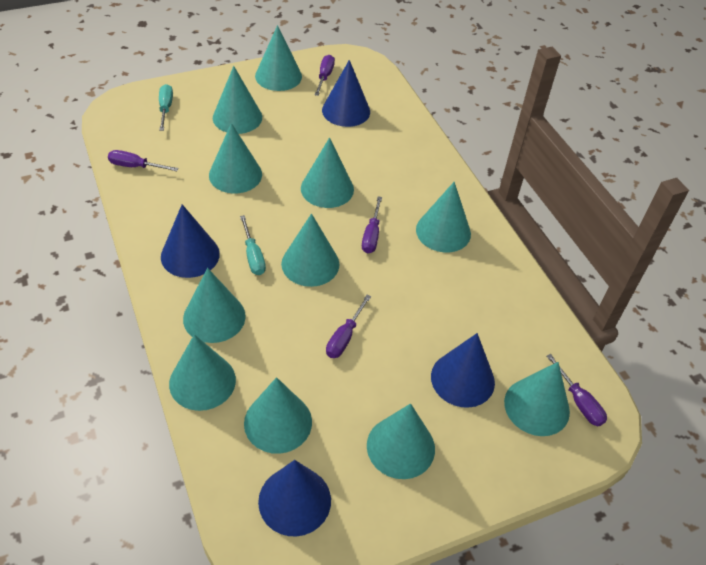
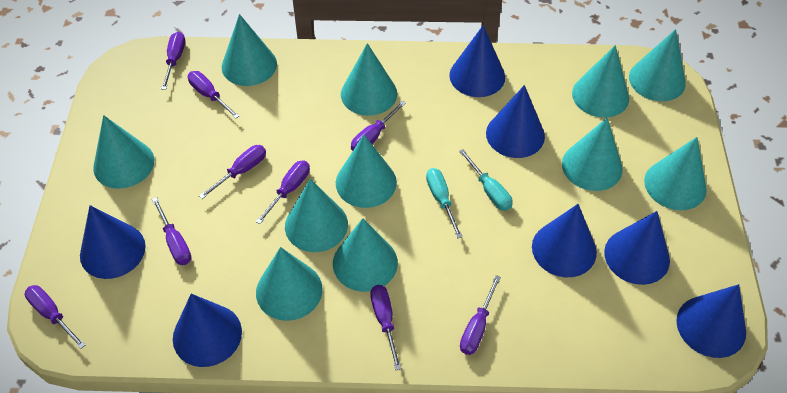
blue cone: [161,204,220,278] [258,460,331,536] [322,60,370,127] [431,333,495,408] = 4 -> [80,205,146,279] [173,294,242,367] [449,25,505,97] [486,85,545,158] [532,204,597,277] [604,211,670,285] [676,284,746,358] = 7
purple screwdriver: [108,150,179,171] [315,55,335,96] [326,295,371,358] [362,196,382,253] [547,354,607,426] = 5 -> [25,285,85,349] [152,197,191,265] [161,32,185,90] [188,71,239,119] [199,145,266,199] [256,160,310,224] [351,101,406,151] [370,285,402,370] [460,275,501,355] = 9

